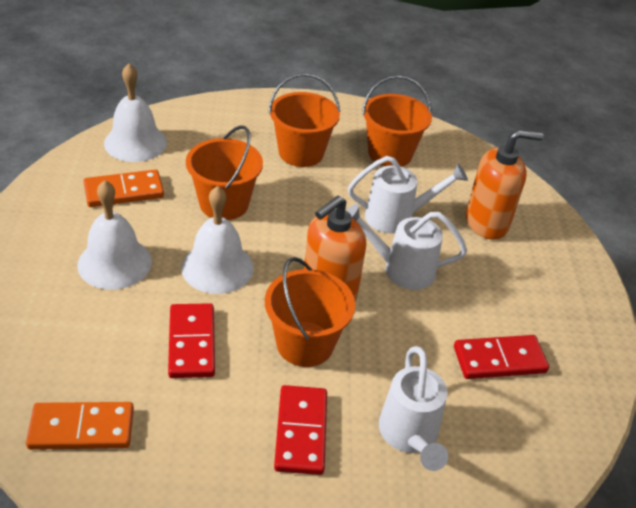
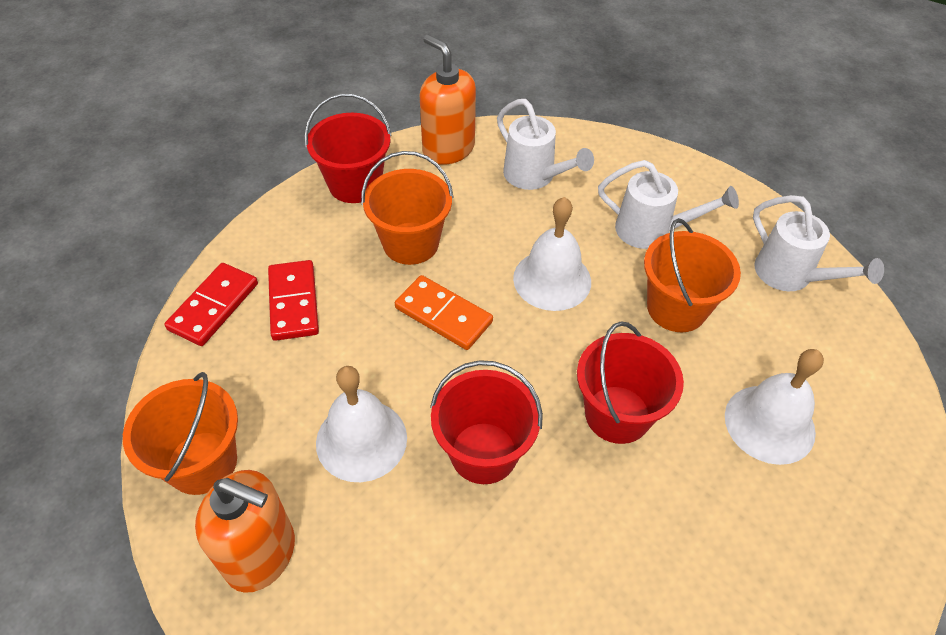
orange bucket: [186,126,263,220] [265,257,355,367] [269,73,340,167] [362,75,432,167] = 4 -> [123,372,238,495] [361,151,454,265] [644,218,741,332] = 3
orange domino: [26,402,134,450] [84,169,164,207] = 2 -> [395,275,493,350] = 1
red bucket: none = 0 -> [305,93,392,203] [430,360,543,484] [577,321,684,444] = 3
red domino: [168,303,215,378] [274,385,327,475] [454,335,549,379] = 3 -> [164,263,258,346] [268,260,319,341] = 2

